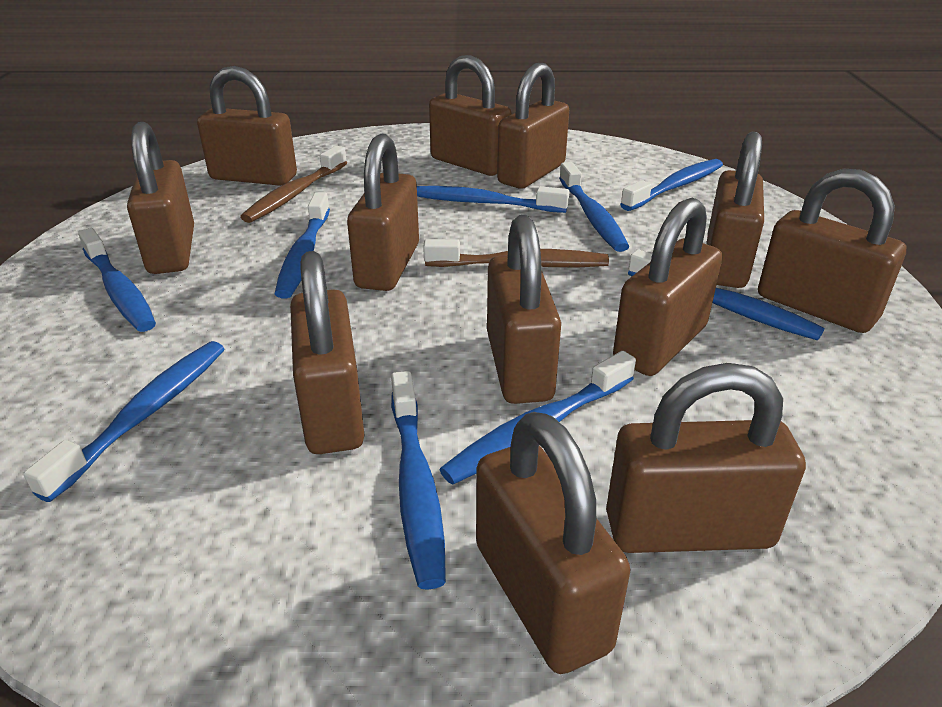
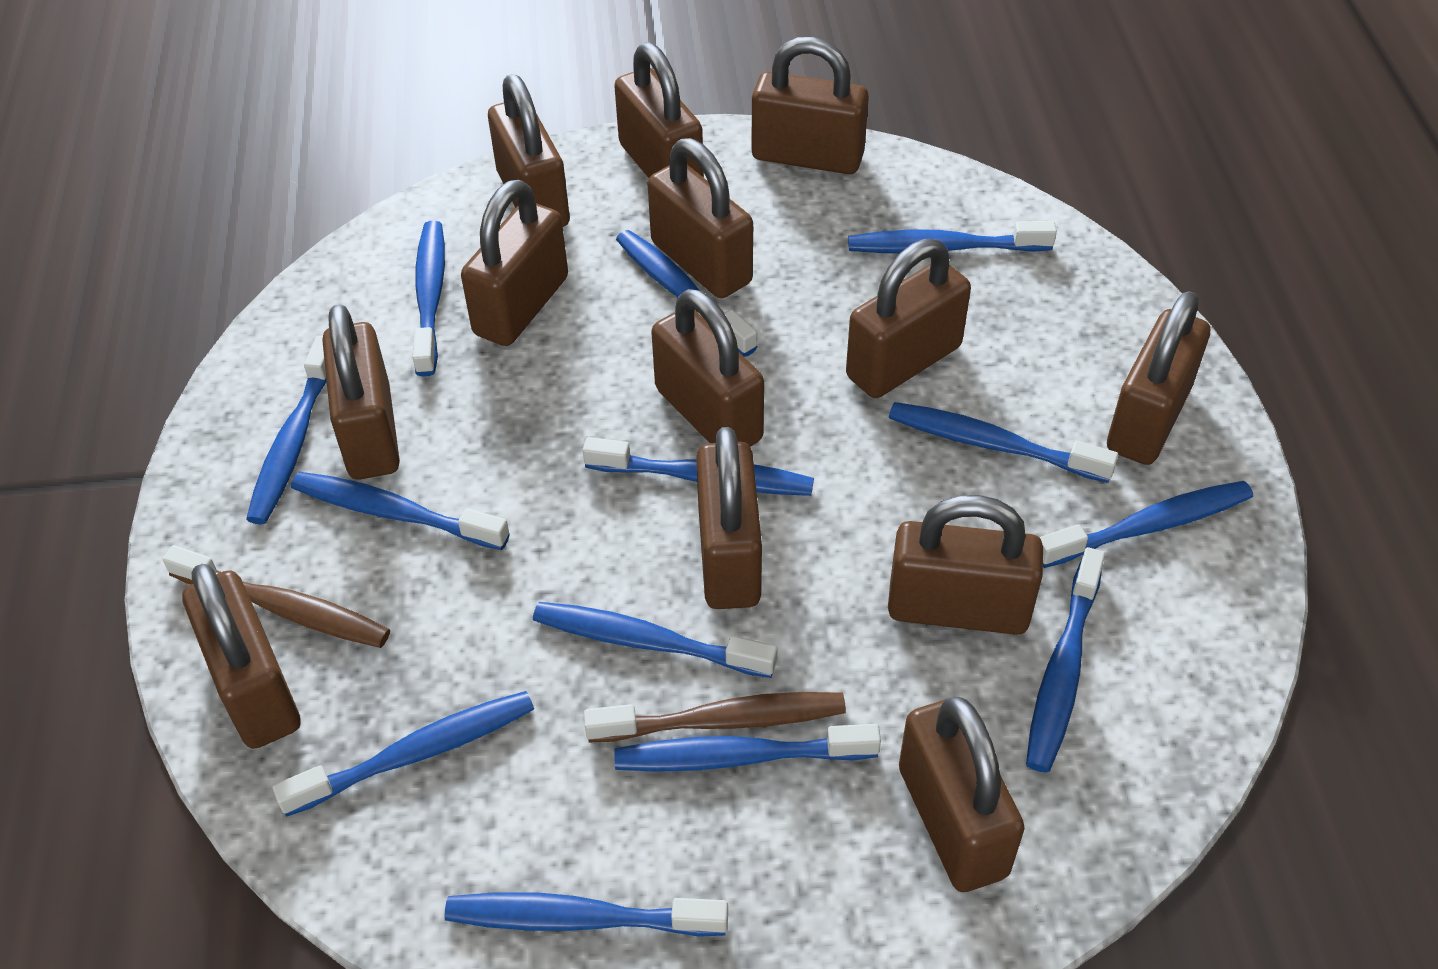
blue toothbrush: [23,341,224,502] [78,228,156,332] [275,192,330,299] [391,371,446,590] [417,186,570,213] [439,351,636,485] [559,162,629,252] [620,159,723,211] [628,249,824,341] = 9 -> [246,335,327,524] [273,691,534,817] [291,472,510,550] [413,221,445,377] [444,892,728,937] [533,602,777,678] [583,437,814,496] [614,724,881,772] [616,230,758,357] [848,221,1057,253] [889,402,1118,483] [1026,547,1105,773] [1039,481,1253,568] = 13
brown padlock: [127,122,194,274] [197,66,297,186] [290,251,364,454] [347,134,419,291] [429,55,512,176] [476,412,630,674] [487,215,561,404] [497,63,569,189] [606,363,806,553] [613,198,722,376] [707,132,764,288] [758,168,907,333] = 12 -> [182,564,301,749] [322,304,400,479] [461,180,568,346] [488,74,570,227] [614,43,704,178] [648,138,753,298] [651,289,764,447] [696,427,762,609] [752,37,869,174] [846,239,971,398] [888,495,1043,635] [899,697,1025,892] [1107,291,1210,465] = 13

